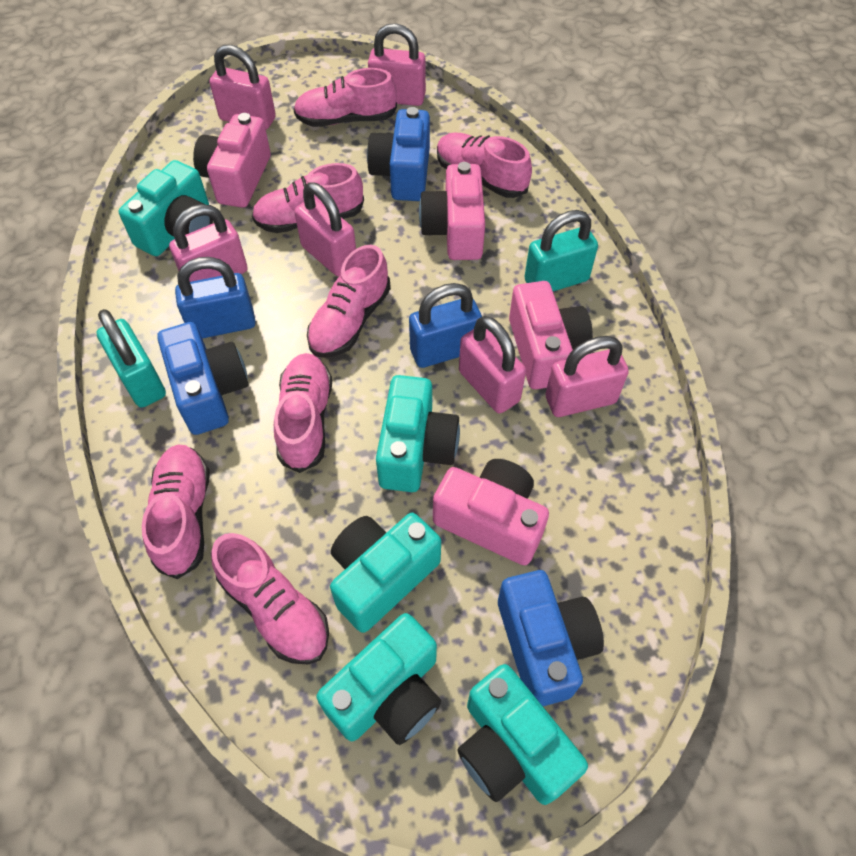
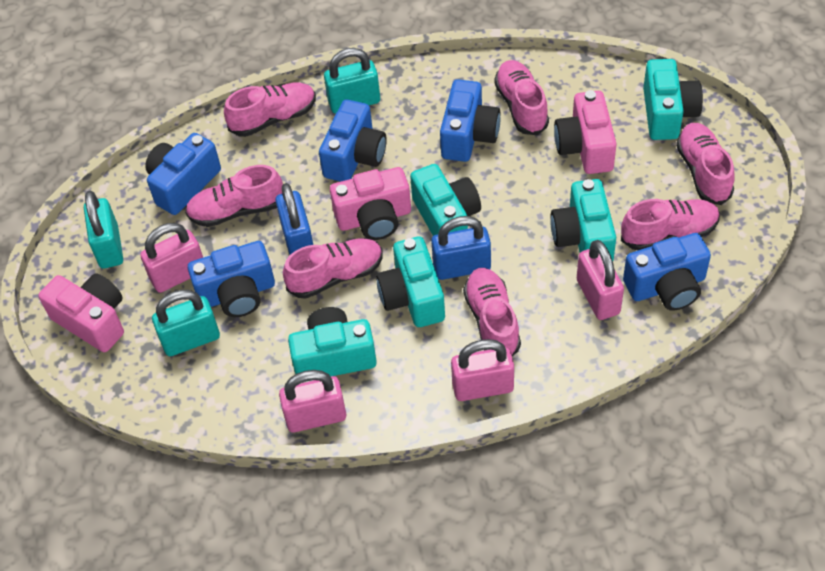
blue camera: [157,322,249,435] [367,107,430,201] [498,570,604,706] = 3 -> [145,133,221,215] [188,241,275,317] [319,99,387,182] [440,79,500,162] [623,233,711,311] = 5
pink camera: [193,113,271,208] [419,162,485,260] [433,459,549,565] [509,281,593,389] = 4 -> [38,273,124,352] [330,167,411,240] [554,90,617,174] = 3
pink padlock: [169,204,248,282] [209,45,276,130] [295,182,356,277] [368,23,426,106] [459,316,526,413] [546,336,629,417] = 6 -> [140,223,203,293] [279,370,346,432] [451,339,514,401] [577,240,624,320] = 4
turquoise padlock: [96,309,166,408] [524,210,598,291] = 2 -> [84,191,123,268] [152,290,220,356] [324,48,380,114] = 3

